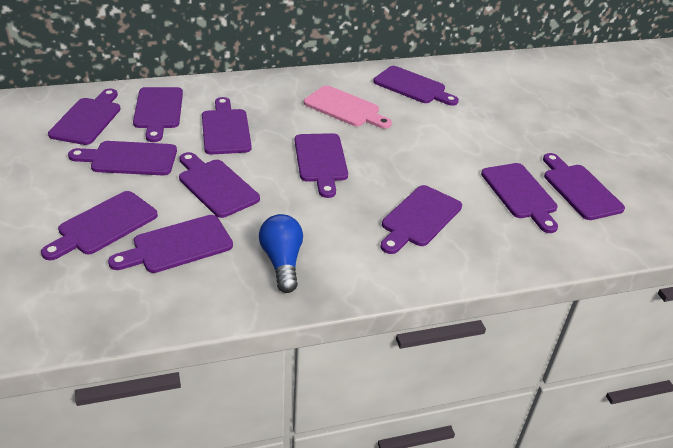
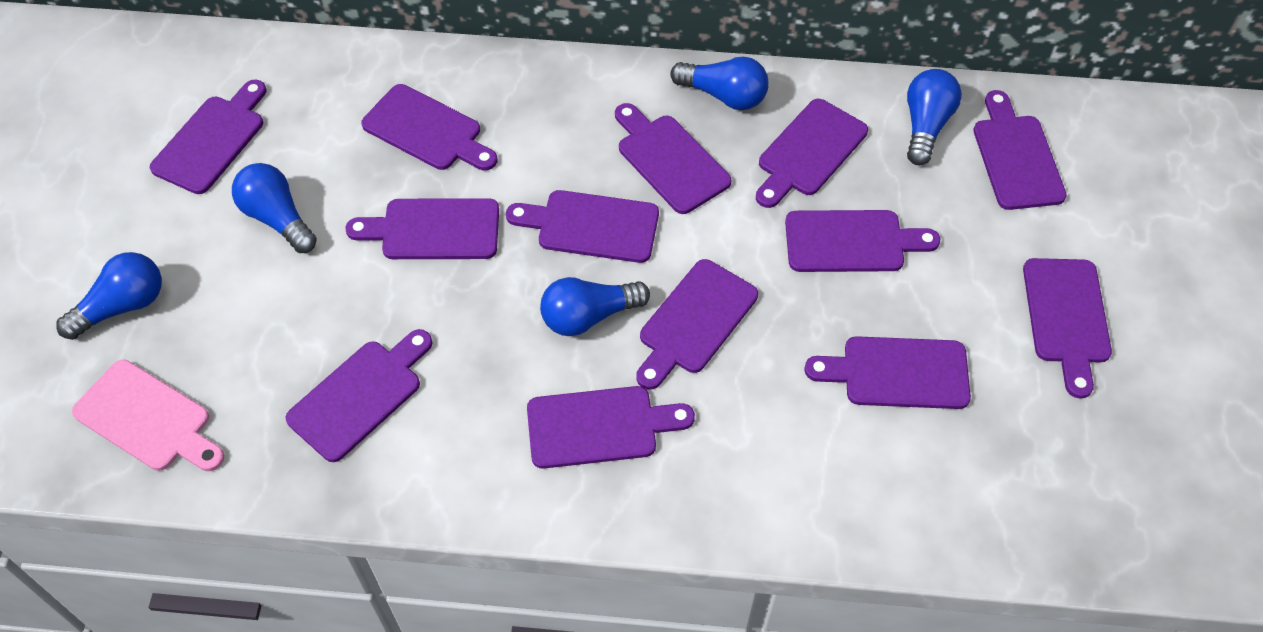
blue light bulb: [259,214,303,293] = 1 -> [56,252,162,340] [232,163,317,253] [540,277,650,336] [670,57,769,110] [907,69,962,165] = 5
purple cutting board: [41,191,158,260] [48,88,121,145] [68,141,177,175] [108,215,233,273] [133,87,183,142] [179,152,260,218] [202,97,252,155] [295,133,348,198] [373,66,459,106] [381,185,462,254] [481,163,558,233] [543,153,625,220] = 12 -> [150,80,266,194] [286,329,433,462] [345,198,499,259] [361,84,497,170] [506,190,659,263] [527,386,695,469] [615,103,732,214] [636,259,758,390] [756,99,868,208] [785,210,940,272] [804,336,971,409] [973,90,1067,210] [1023,258,1112,398] = 13

